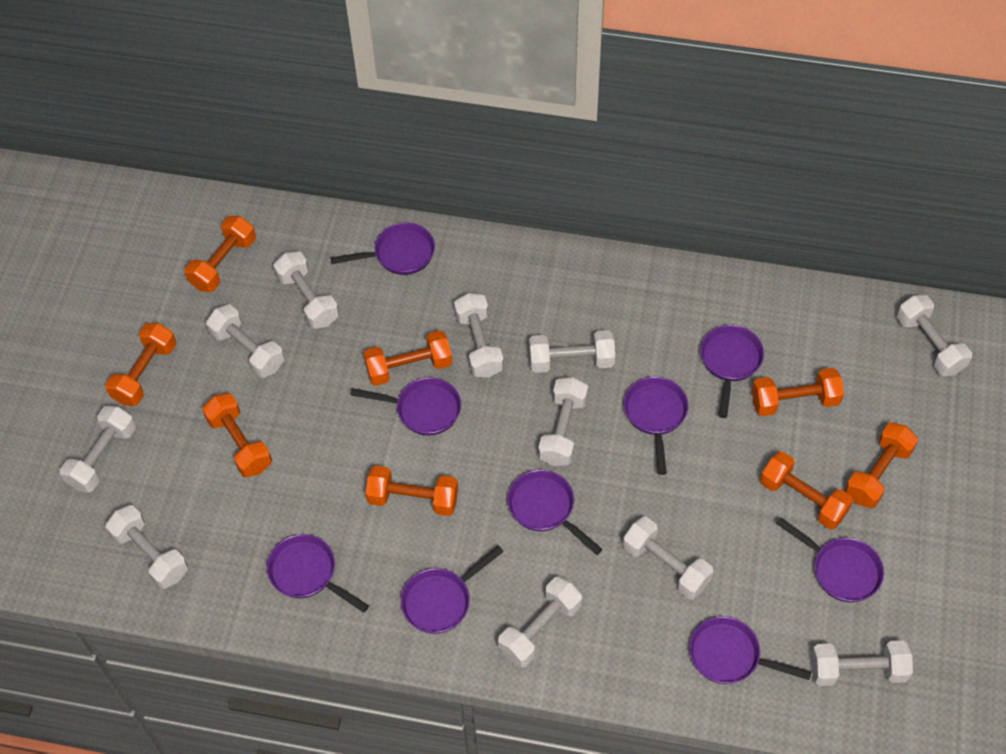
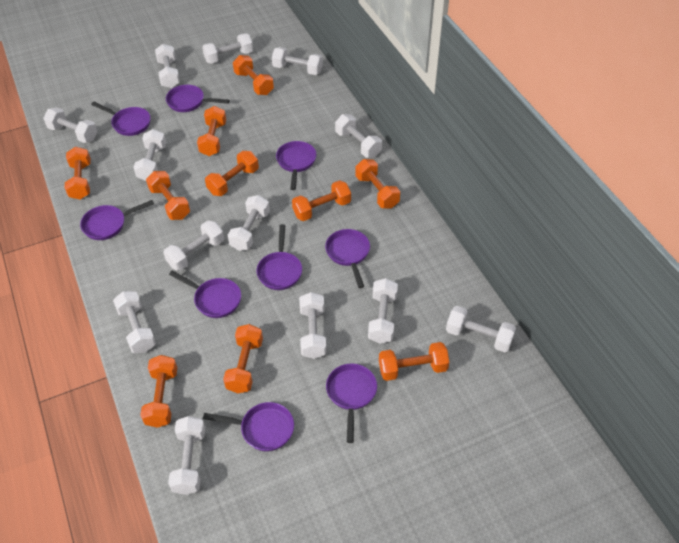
orange dumbbell: [105,323,176,406] [185,216,256,292] [202,393,272,478] [364,330,452,386] [365,466,458,516] [752,368,844,416] [760,452,853,529] [845,423,918,508] = 8 -> [65,147,91,200] [140,355,177,428] [146,171,190,220] [197,106,226,156] [205,151,259,196] [223,324,263,393] [233,55,274,95] [292,180,351,221] [355,159,400,209] [379,342,449,381] = 10
white dumbbell: [60,405,136,493] [106,505,188,589] [206,304,284,378] [273,251,339,329] [454,293,504,378] [498,577,582,667] [529,330,615,373] [538,377,588,466] [623,517,714,599] [811,640,913,686] [897,295,972,376] = 11 -> [43,108,97,143] [113,291,156,353] [133,129,166,181] [155,44,180,88] [163,221,224,271] [168,416,205,495] [202,33,253,64] [228,195,270,251] [272,47,323,75] [299,292,327,359] [335,114,382,158] [368,278,398,344] [446,306,516,352] = 13

